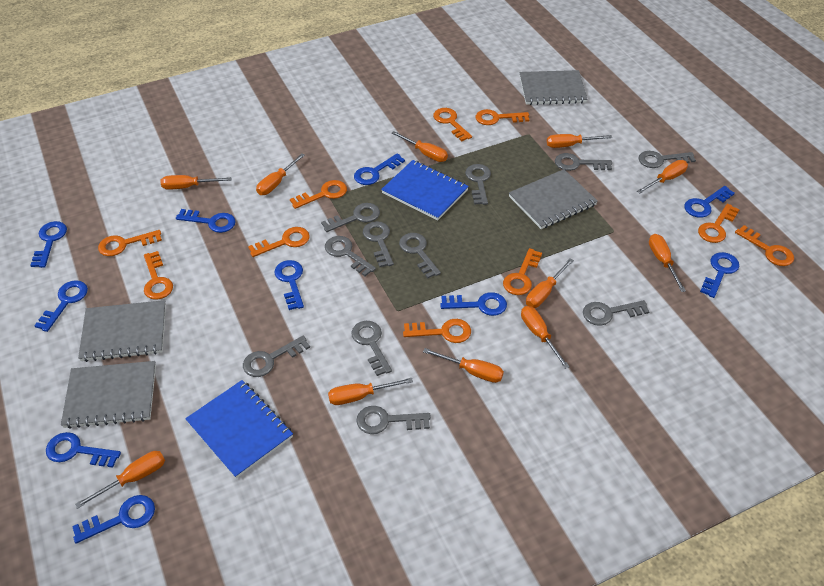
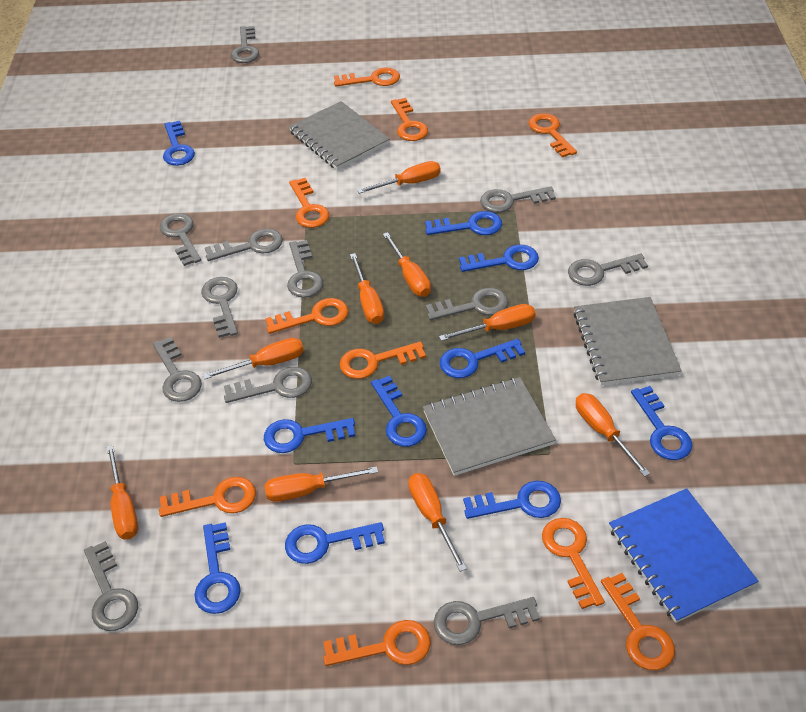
blue notebook: [185,380,293,479] [381,160,469,220] = 2 -> [609,488,758,623] = 1
grey key: [243,336,310,377] [321,203,380,232] [325,236,376,276] [351,321,392,376] [356,406,431,434] [363,221,394,267] [399,233,441,278] [465,164,491,205] [555,153,612,171] [583,300,650,326] [638,151,696,168] = 11 -> [84,541,138,631] [153,337,202,402] [160,213,201,266] [201,277,238,338] [205,229,283,261] [224,367,312,403] [231,26,259,63] [287,240,323,298] [426,288,508,320] [434,597,540,645] [480,186,556,213] [568,253,648,286] = 12
grey notebook: [61,361,156,429] [78,300,166,362] [509,169,598,229] [519,70,588,105] = 4 -> [289,101,390,170] [423,377,556,476] [573,297,682,385] = 3
orange screwdriver: [75,451,165,509] [161,175,231,190] [256,153,305,195] [328,378,413,405] [391,131,448,162] [423,348,504,383] [521,306,570,369] [526,258,574,308] [547,134,612,148] [637,160,688,194] [649,234,686,292] = 11 -> [106,445,138,539] [202,338,304,379] [264,466,378,502] [350,253,384,324] [357,161,441,194] [383,232,431,297] [408,473,467,572] [439,304,536,341] [576,393,650,477] = 9

